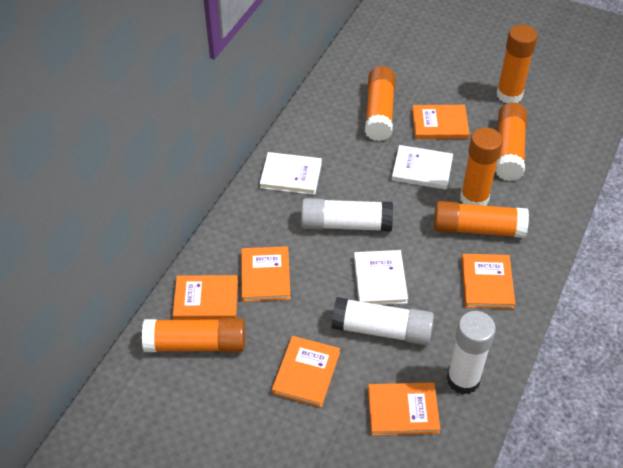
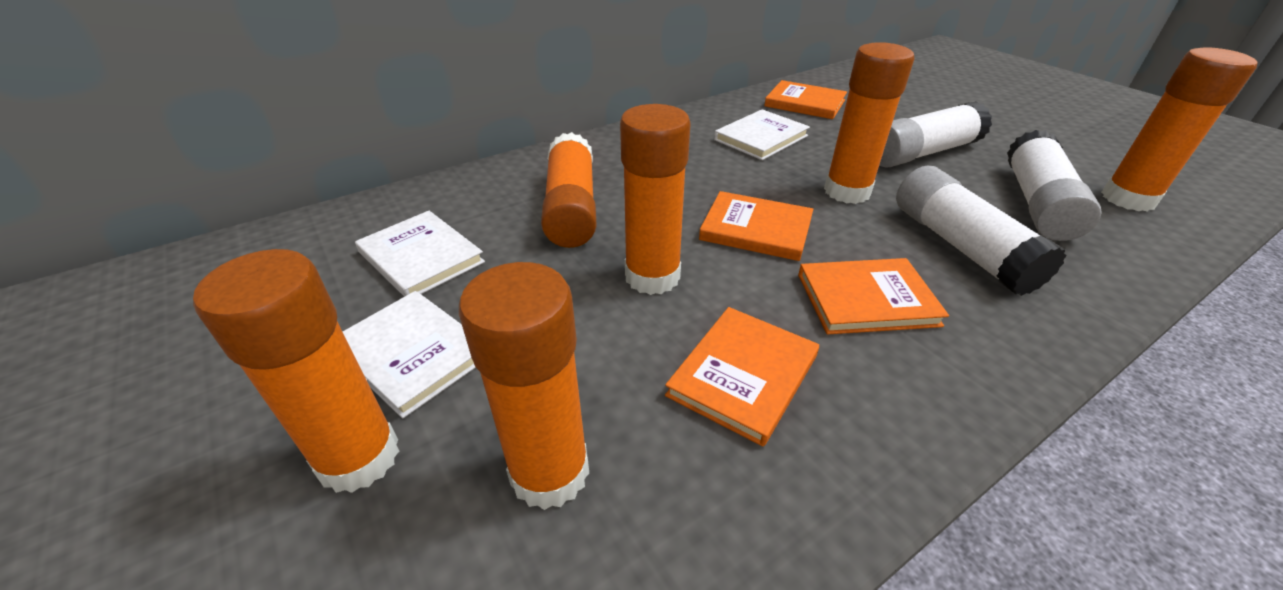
orange book: [173,275,238,320] [241,246,291,302] [272,336,340,407] [368,382,440,436] [412,105,470,139] [461,254,515,309] = 6 -> [665,307,819,446] [699,191,813,261] [764,80,847,119] [798,258,949,334] = 4

